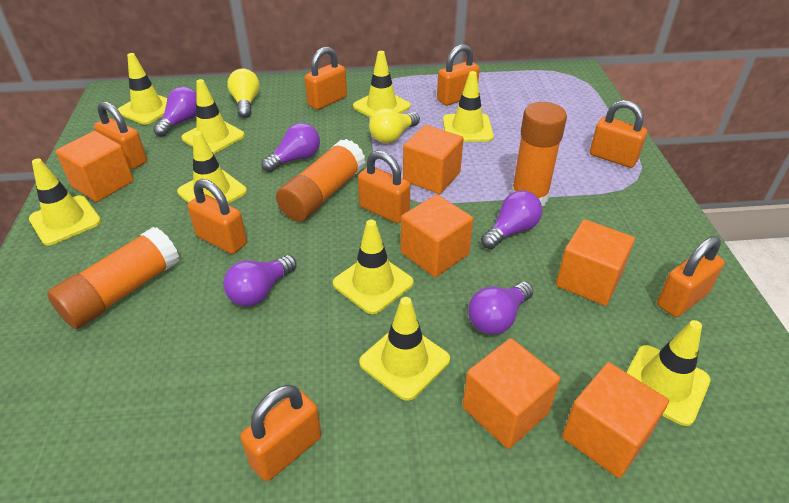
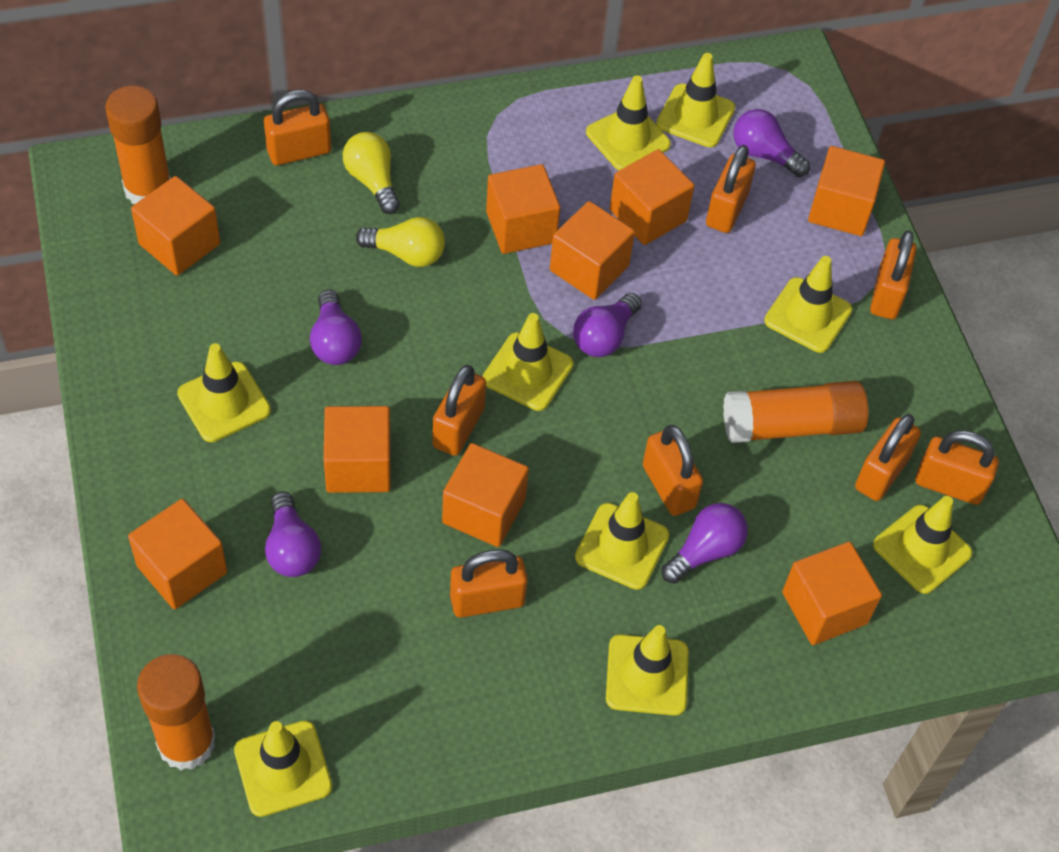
orange cube: [55,131,134,202] [401,194,473,277] [403,125,464,194] [462,338,560,449] [556,219,635,306] [562,362,669,478] = 6 -> [128,499,227,609] [131,176,220,276] [324,406,391,493] [442,443,529,547] [486,164,560,254] [550,201,635,300] [610,149,694,245] [782,542,882,645] [808,146,885,236] = 9

